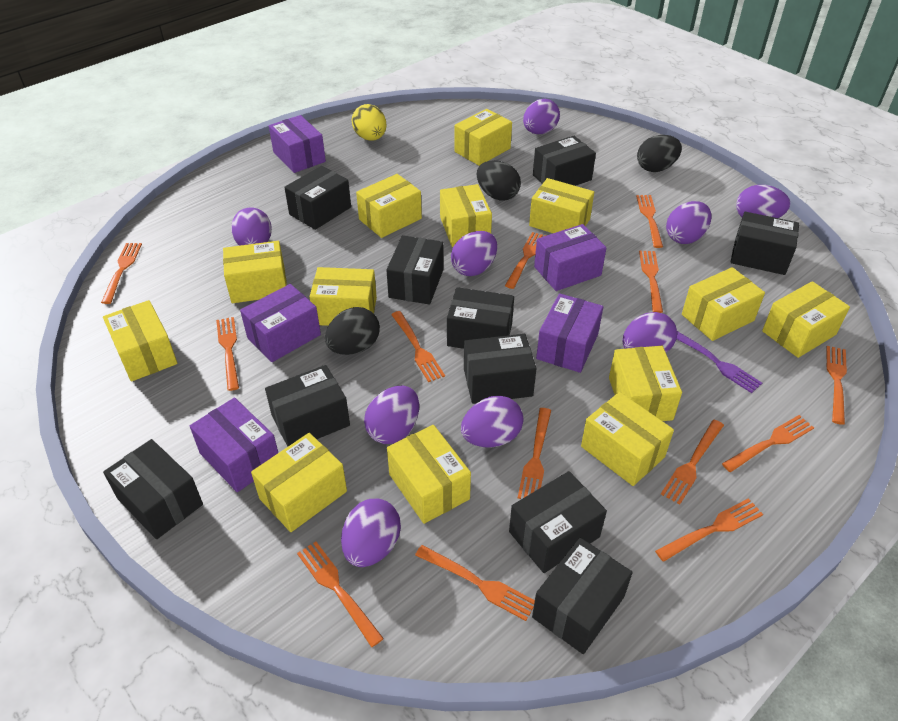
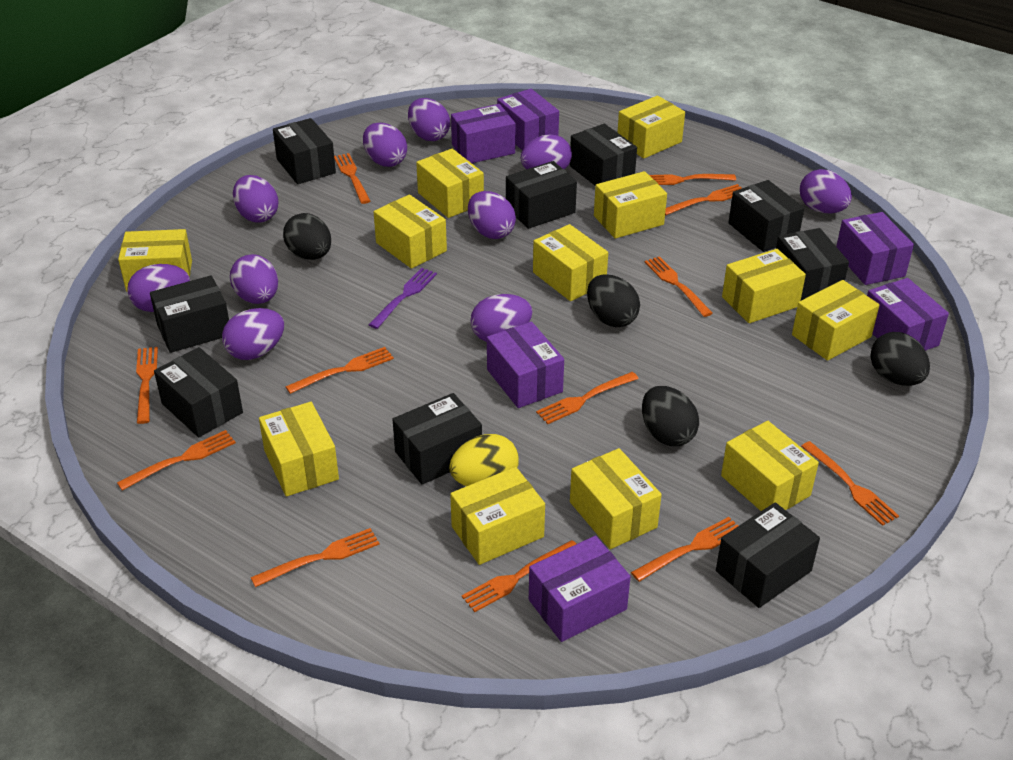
black box: [103,439,203,539] [265,365,350,447] [284,166,351,230] [386,235,444,305] [447,287,514,349] [464,334,537,404] [509,471,607,573] [532,538,633,654] [533,136,596,186] [731,212,799,275] = 10 -> [150,276,229,353] [154,347,243,437] [273,118,336,184] [393,393,482,485] [506,161,577,229] [570,124,637,185] [716,502,820,608] [728,180,804,252] [776,228,849,300] = 9
black egg: [325,307,380,355] [477,160,521,201] [637,135,682,172] = 3 -> [283,213,331,260] [587,274,640,327] [642,386,699,446] [870,332,930,386] = 4
orange fork: [101,243,142,304] [216,317,239,391] [297,542,384,647] [391,311,445,382] [415,545,535,621] [505,232,546,289] [518,408,551,499] [636,195,663,248] [639,251,663,313] [655,498,763,562] [661,420,724,504] [722,415,814,472] [826,346,847,425] = 13 -> [117,430,236,491] [136,347,158,424] [251,528,380,587] [285,347,394,394] [334,153,370,204] [462,540,576,612] [536,372,639,424] [631,517,738,582] [644,256,713,317] [649,174,736,185] [665,184,742,215] [801,441,899,526] = 12
purple box: [190,398,278,492] [240,284,321,362] [269,115,326,173] [534,224,606,291] [536,293,603,373] = 5 -> [451,104,516,163] [487,322,564,408] [497,89,559,151] [529,536,631,642] [836,212,914,285] [867,278,949,351] = 6
purple egg: [231,207,272,246] [341,499,401,567] [364,386,419,444] [451,231,497,276] [461,396,523,448] [523,99,560,134] [623,312,677,353] [666,201,712,244] [736,185,790,218] = 9 -> [127,264,190,312] [222,308,284,360] [230,254,278,304] [233,175,278,223] [363,123,407,167] [408,98,450,141] [468,191,516,239] [470,294,532,342] [521,134,572,170] [800,169,852,213] = 10
yellow box: [103,300,177,382] [223,241,287,303] [251,433,347,532] [310,267,377,326] [356,174,422,238] [387,425,471,524] [440,184,492,247] [454,109,512,166] [529,178,594,233] [581,392,674,486] [609,346,682,421] [682,267,765,341] [762,281,850,358] = 13 -> [118,229,192,292] [259,402,339,496] [374,195,447,269] [416,149,484,218] [450,467,545,565] [533,224,608,301] [570,448,662,549] [594,171,667,239] [617,95,685,159] [721,421,819,511] [722,249,806,323] [792,280,880,361] = 12

